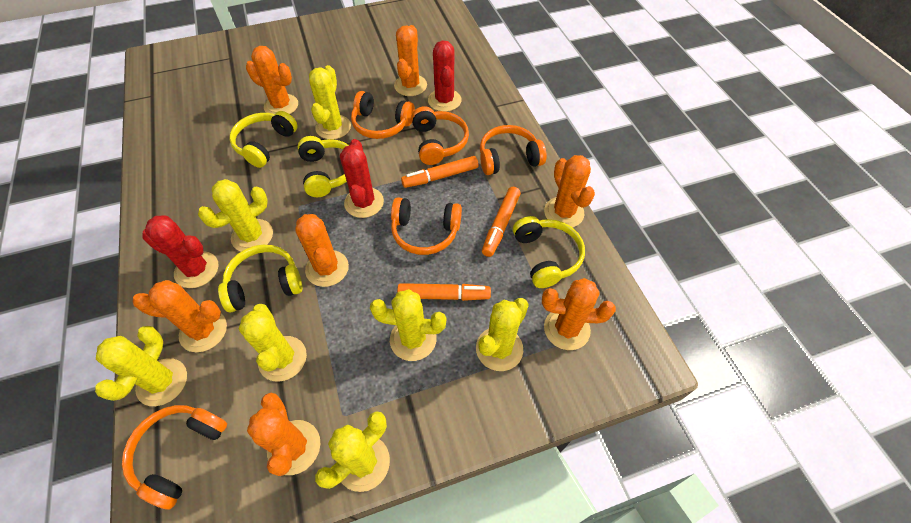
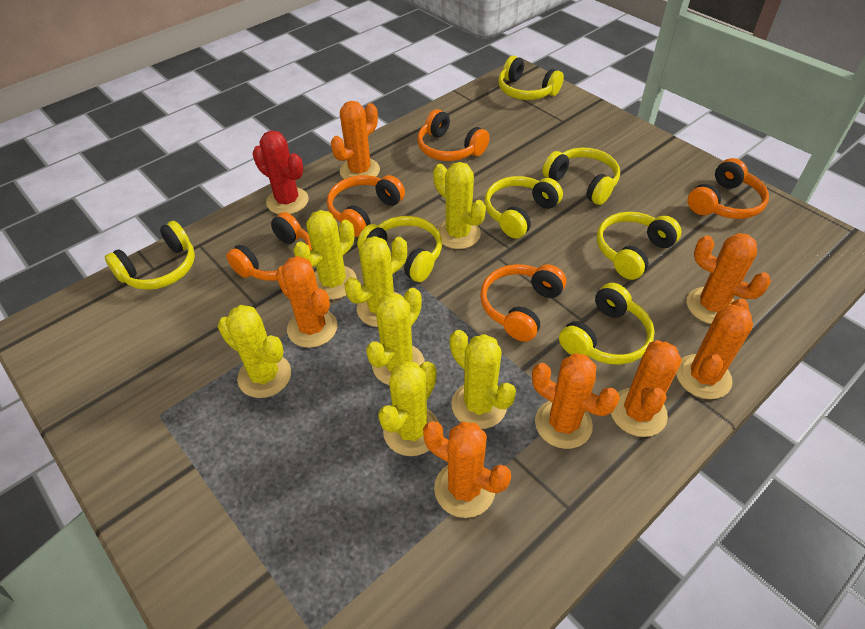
orange marker: [397,283,491,301] [401,156,478,188] [482,187,521,257] = 3 -> none = 0
red cactus: [142,215,219,288] [340,139,384,218] [428,40,462,112] = 3 -> [253,131,309,214] = 1
yellow headphones: [218,245,303,313] [230,111,298,168] [298,136,349,197] [513,216,585,288] = 4 -> [105,221,195,290] [357,216,442,282] [485,176,563,239] [498,56,564,100] [542,148,620,205] [559,283,655,365] [597,212,681,280] = 7

